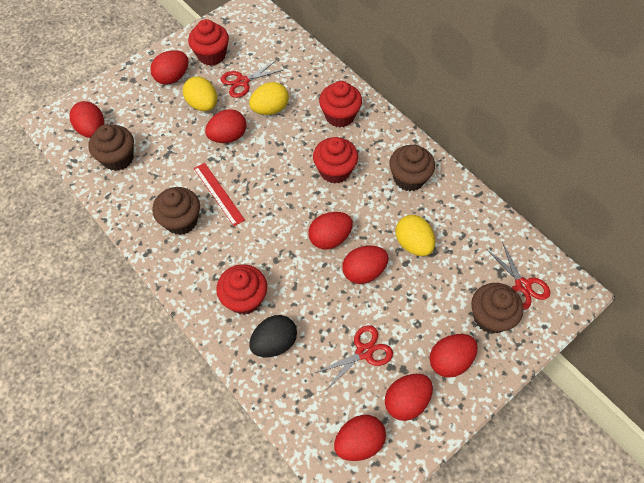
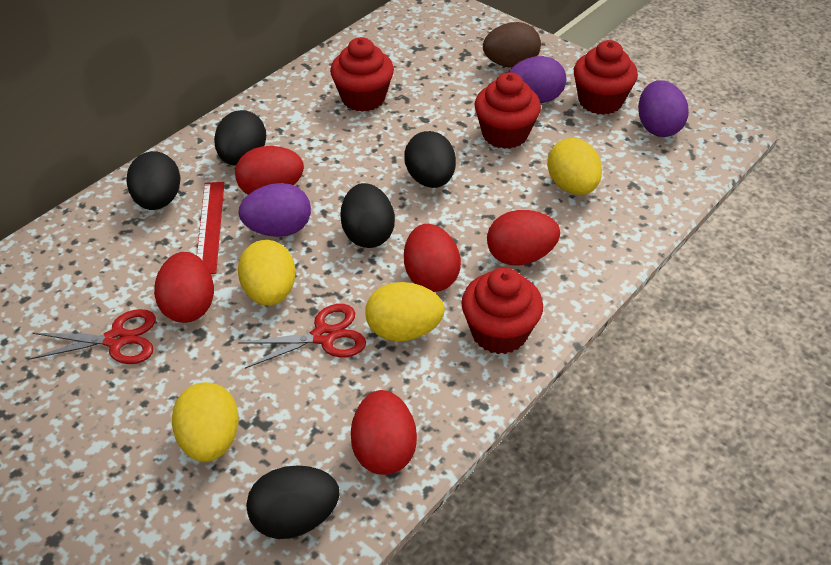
black egg: [249,315,297,358] = 1 -> [126,151,181,210] [214,110,266,166] [246,465,339,539] [340,183,395,248] [404,131,456,188] = 5
brown cupcake: [88,124,134,171] [152,187,200,235] [389,145,435,191] [471,283,523,334] = 4 -> none = 0
brown egg: none = 0 -> [483,22,541,68] = 1
purple egg: none = 0 -> [238,183,311,237] [509,56,566,103] [638,80,689,137] = 3
red egg: [69,101,104,138] [150,50,189,85] [205,109,246,143] [308,212,353,249] [334,415,386,461] [342,246,389,284] [385,374,433,421] [429,334,478,378] = 8 -> [154,252,214,323] [235,146,304,195] [351,390,417,475] [404,224,461,292] [487,210,560,266] = 5
red scissors: [221,60,283,98] [315,325,393,390] [486,241,550,310] = 3 -> [28,309,156,364] [238,304,366,369] = 2
yellow egg: [183,76,217,111] [249,82,289,115] [395,215,435,256] = 3 -> [172,382,239,462] [238,240,296,306] [365,282,445,342] [547,138,602,195] = 4

